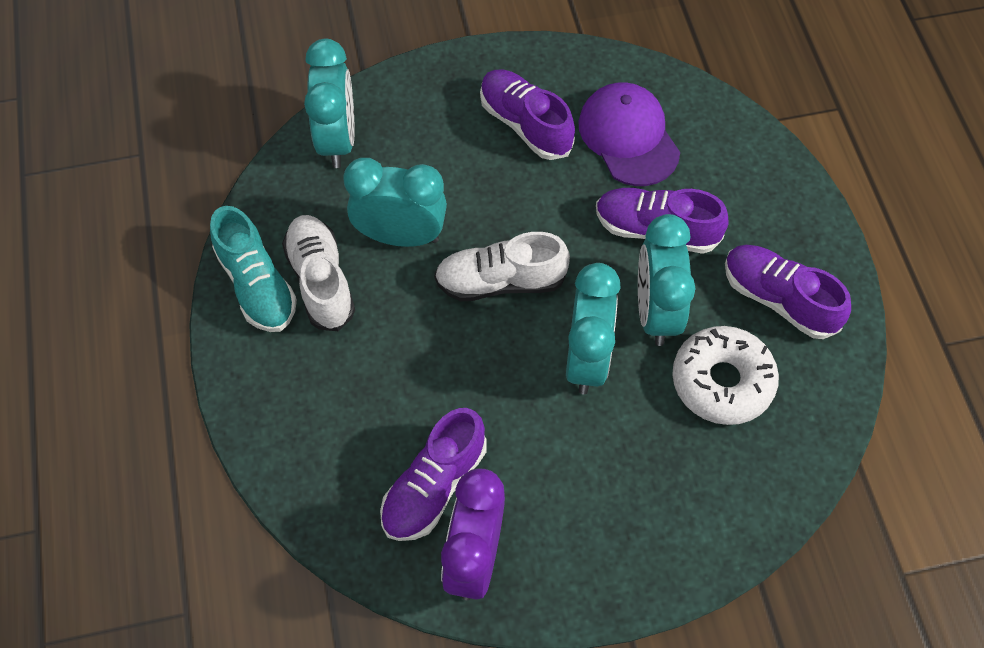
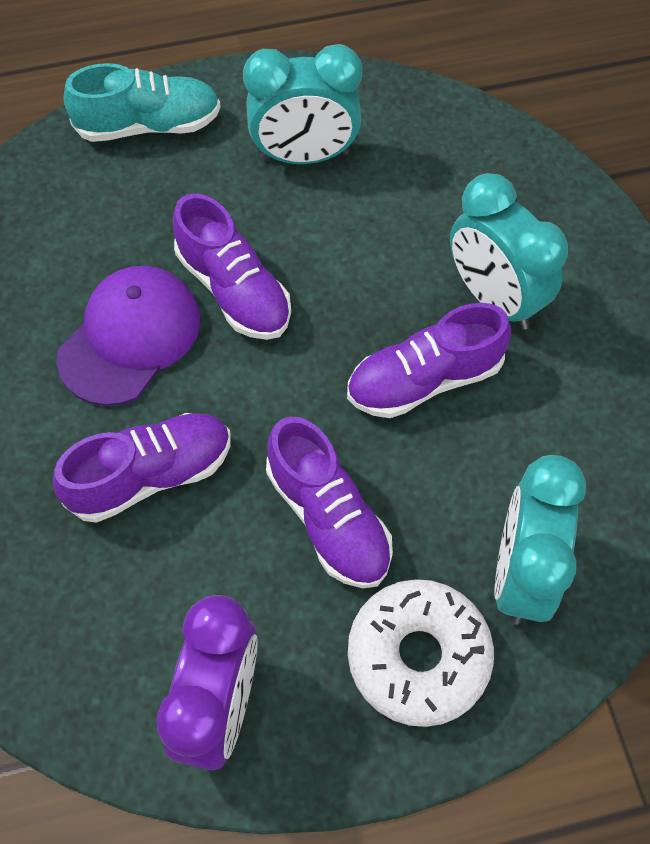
turquoise clock: [304,39,355,168] [343,158,447,247] [566,263,621,394] [638,214,696,346] = 4 -> [243,44,362,164] [450,173,568,330] [494,455,586,624] = 3
white shoe: [282,215,355,331] [434,232,570,301] = 2 -> none = 0

